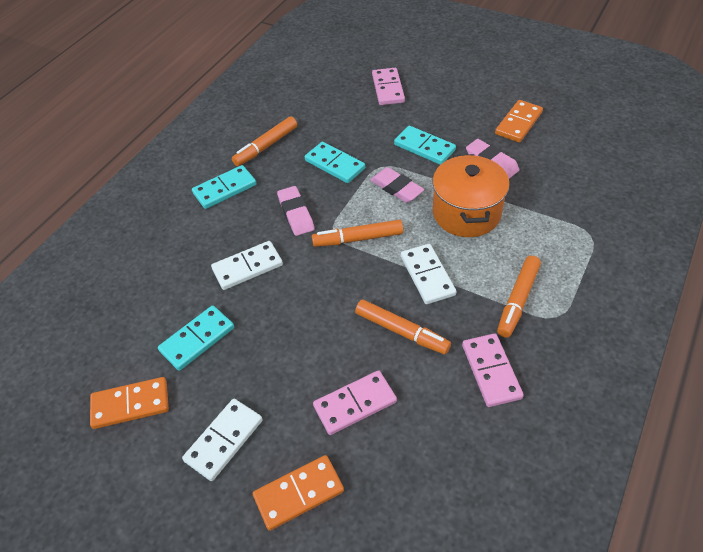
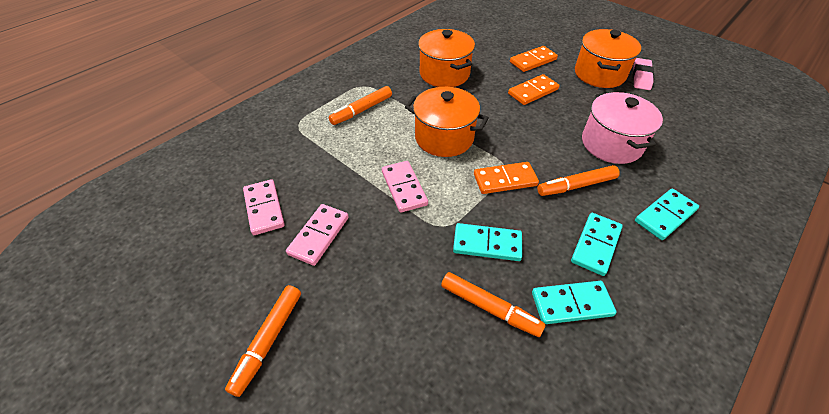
orange pot: [433,154,510,237] = 1 -> [405,87,489,157] [418,29,475,87] [575,29,641,88] = 3
pink eraser: [277,186,314,236] [370,167,425,203] [466,139,519,179] = 3 -> [633,58,654,90] = 1
pink pot: none = 0 -> [582,92,663,164] = 1
white domino: [182,399,263,481] [211,241,283,290] [401,244,457,304] = 3 -> none = 0

